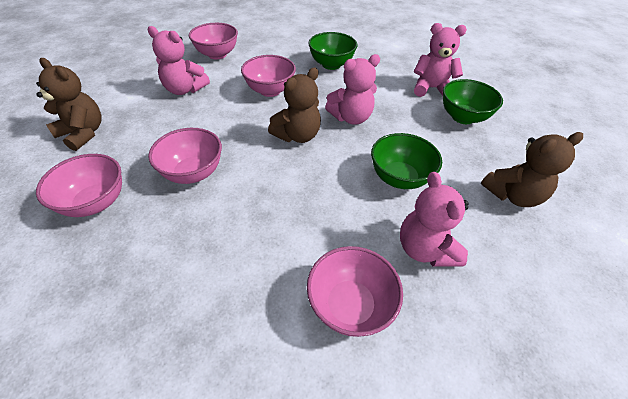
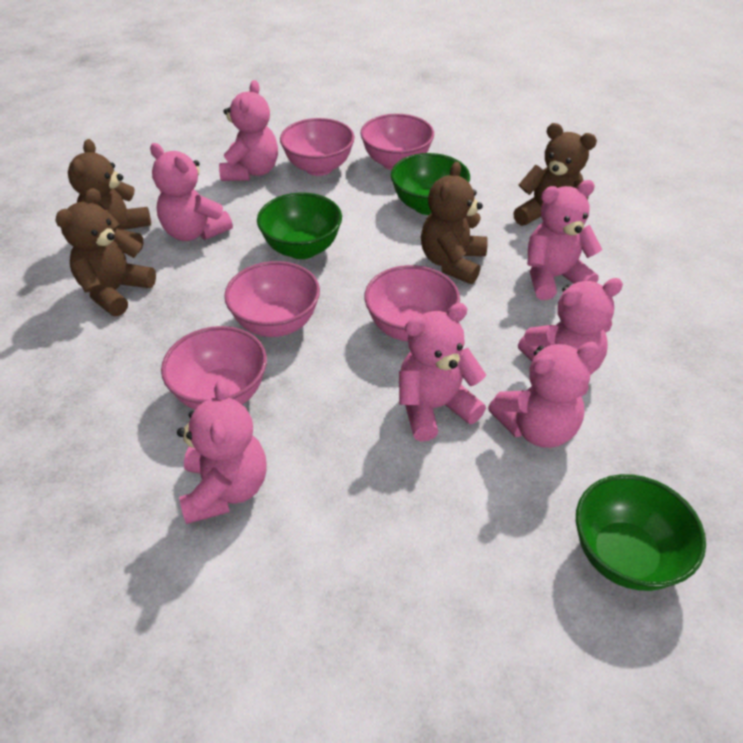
brown teddy bear: [36,58,101,151] [268,68,321,143] [481,132,583,207] = 3 -> [55,188,156,316] [68,139,151,253] [421,161,488,284] [513,123,597,226] = 4
pink teddy bear: [147,26,210,95] [325,54,380,125] [400,172,469,267] [414,23,467,97] = 4 -> [150,143,233,241] [177,379,267,524] [219,80,278,181] [399,303,486,442] [488,342,599,448] [518,278,623,375] [527,180,602,300] = 7

